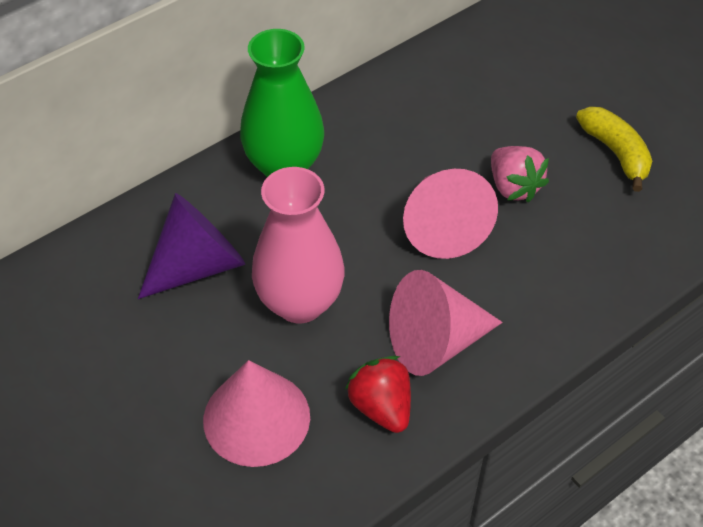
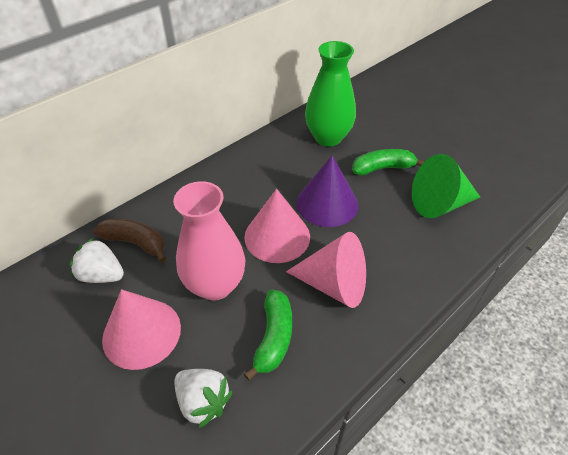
brown banana: none = 0 -> [93,218,166,263] = 1
green banana: none = 0 -> [244,290,292,381] [352,149,425,176] = 2
green cone: none = 0 -> [412,154,480,218] = 1
pink strawberry: [491,146,549,203] = 1 -> none = 0
red strawberry: [345,356,411,433] = 1 -> none = 0
white strawberry: none = 0 -> [69,238,124,283] [174,369,233,428] = 2
yellow banana: [576,107,652,192] = 1 -> none = 0

